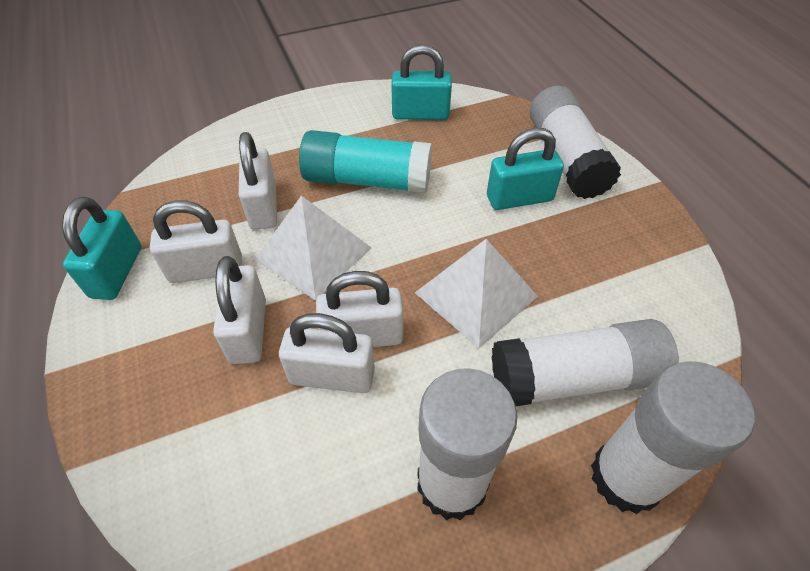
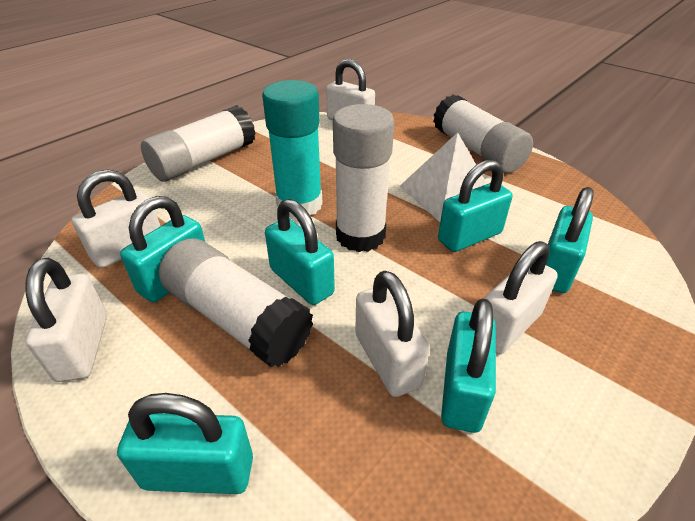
turquoise padlock: [62,197,141,300] [391,44,452,120] [487,128,564,210] = 3 -> [117,393,253,494] [120,196,205,302] [265,199,335,305] [438,160,513,252] [441,298,496,433] [546,187,594,293] = 6
white pyramid: [255,196,372,301] [415,239,538,348] = 2 -> [400,132,487,222] = 1

